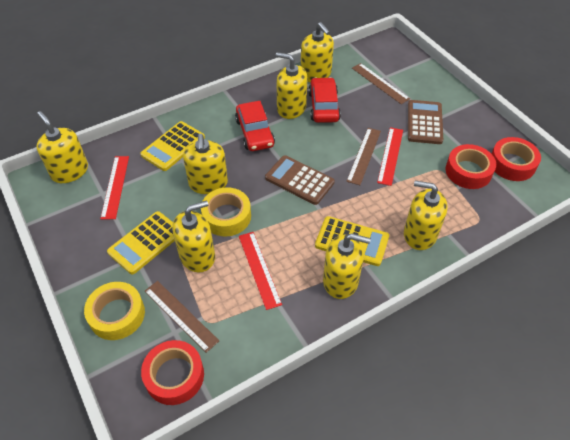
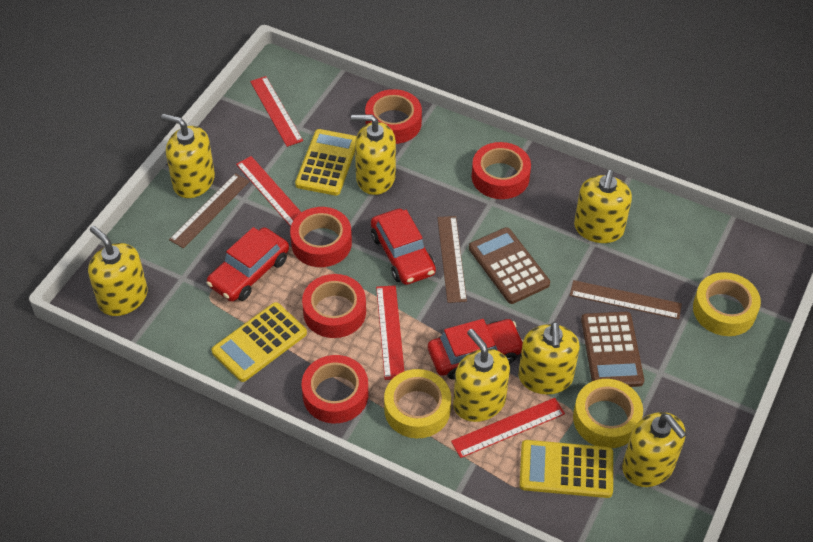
red car: [235,101,275,151] [309,77,341,123] = 2 -> [207,227,289,302] [371,209,436,285] [428,319,523,379] = 3
red ruler: [100,156,129,219] [239,232,282,310] [377,127,403,186] = 3 -> [236,156,302,227] [250,76,303,147] [376,285,404,380] [451,398,565,458] = 4
red tape: [141,340,204,405] [445,144,496,189] [491,137,541,181] = 3 -> [290,207,352,267] [302,274,366,338] [302,355,368,423] [365,89,422,144] [472,142,531,199] = 5
yellow tape: [84,282,145,340] [201,188,251,236] = 2 -> [384,369,451,438] [573,379,643,448] [693,272,761,336] = 3

